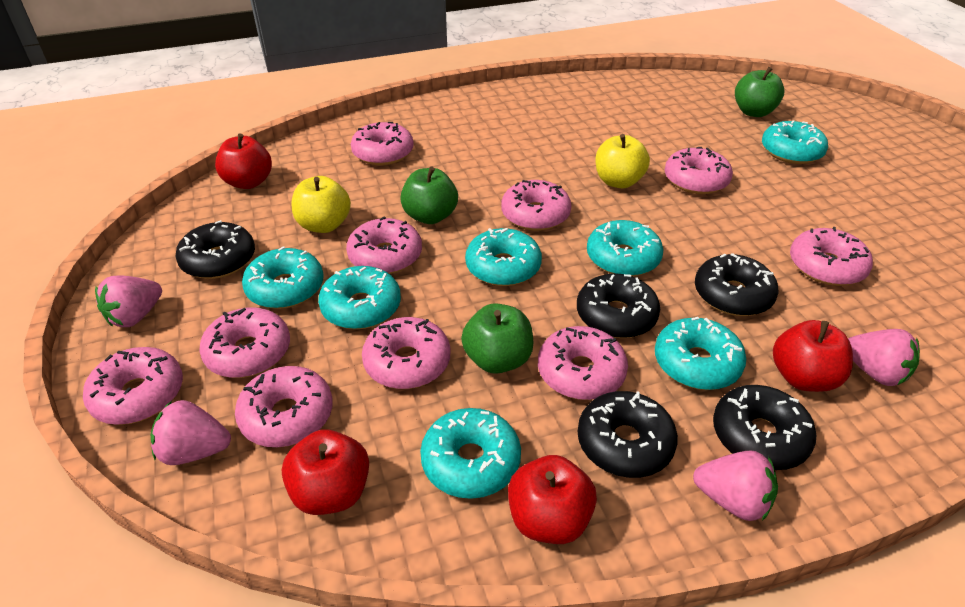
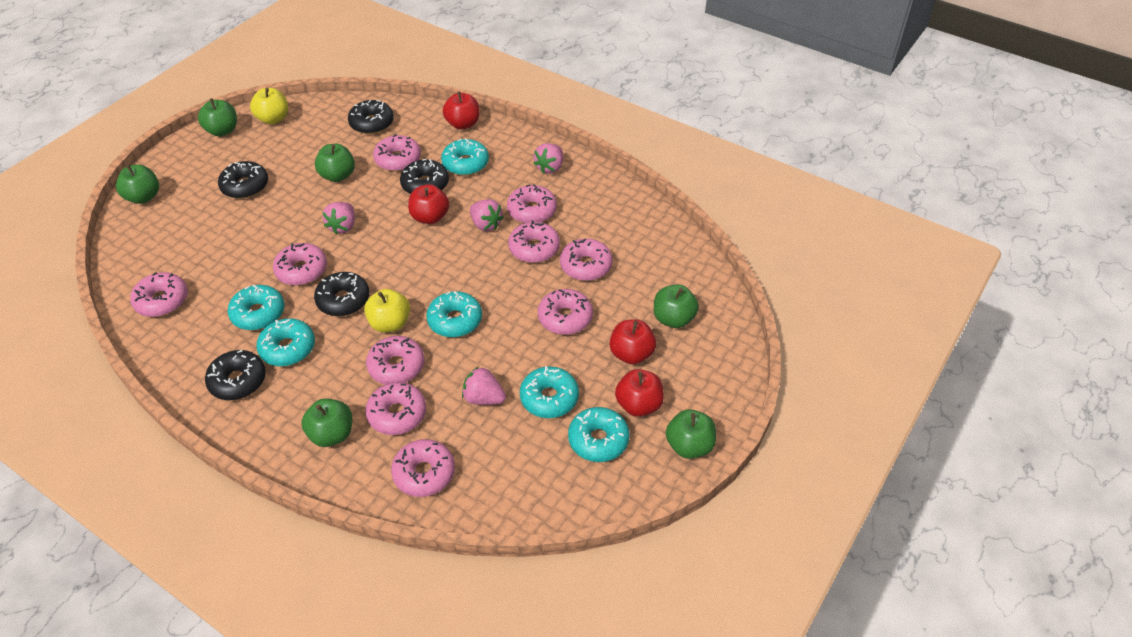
green apple: [400,167,458,224] [461,303,533,374] [735,67,785,117] = 3 -> [116,165,159,204] [198,98,237,137] [301,398,352,447] [315,144,355,182] [654,284,699,328] [666,409,716,459] = 6
turquoise donut: [242,246,324,309] [318,266,401,329] [420,408,521,499] [465,228,542,286] [587,220,663,276] [655,317,746,390] [762,121,828,164] = 7 -> [228,285,285,330] [257,318,315,366] [426,291,482,337] [441,138,489,176] [520,366,579,418] [568,407,630,462] = 6

